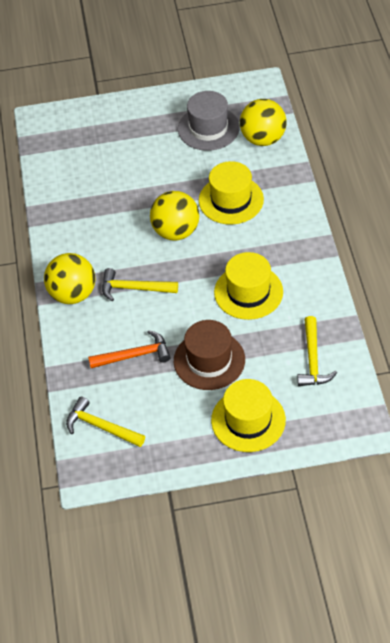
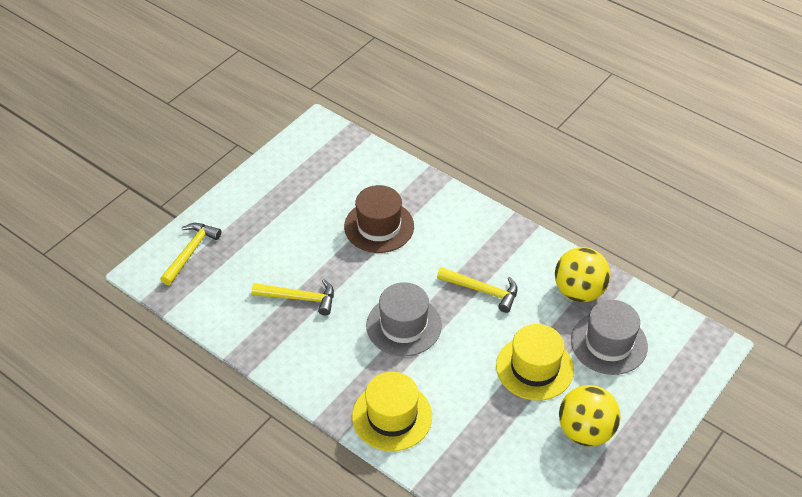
grey hat: [178,91,240,151] = 1 -> [366,282,442,356] [571,300,648,375] = 2
orange hammer: [88,330,171,368] = 1 -> none = 0
yellow ball: [44,253,95,304] [150,191,199,240] [240,99,287,146] = 3 -> [555,247,611,302] [559,385,621,447] = 2
yellow hat: [199,161,264,225] [211,379,286,452] [214,252,283,320] = 3 -> [352,372,432,451] [496,324,574,401] = 2

